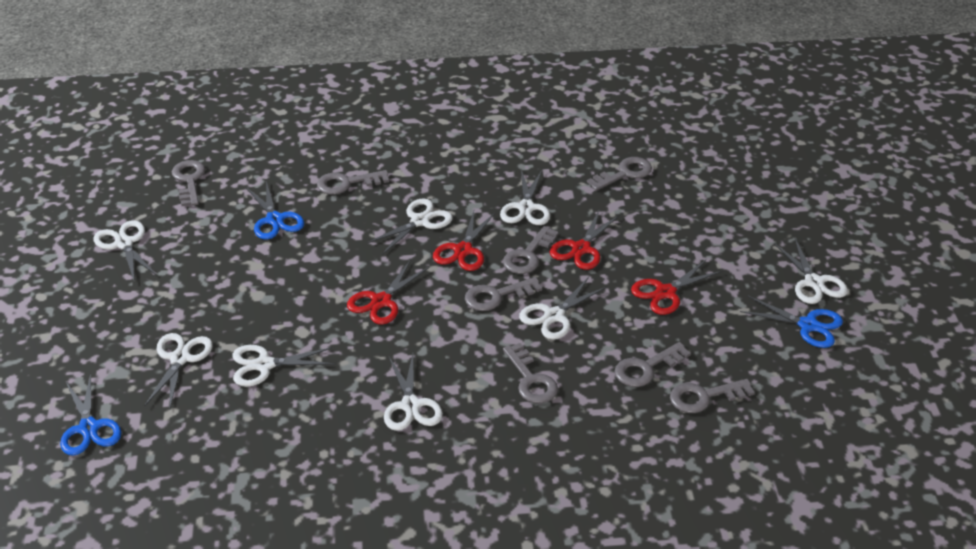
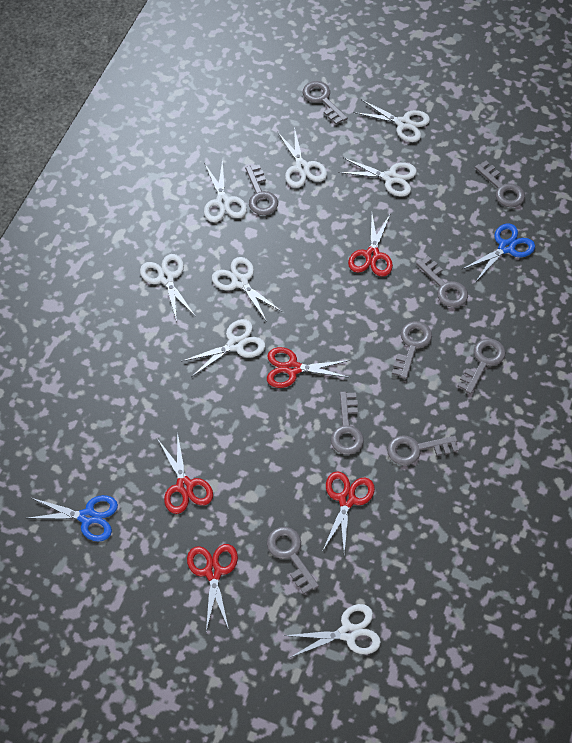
blue scissors: [60,373,122,456] [246,181,304,240] [740,296,843,348] = 3 -> [28,495,118,542] [463,223,535,281] = 2
grey key: [172,160,205,206] [317,170,389,195] [465,277,542,311] [503,226,559,274] [503,343,558,403] [587,157,652,191] [614,342,691,387] [670,379,755,413] = 8 -> [245,165,278,215] [267,527,319,594] [303,81,348,125] [331,392,364,455] [387,435,459,465] [392,321,432,379] [416,256,468,308] [457,338,505,394] [475,161,525,207] = 9
red scissors: [347,260,430,325] [433,211,495,271] [550,210,619,270] [631,260,722,315] = 4 -> [158,432,213,514] [187,544,238,631] [267,347,350,388] [322,471,375,554] [348,213,393,277] = 5

